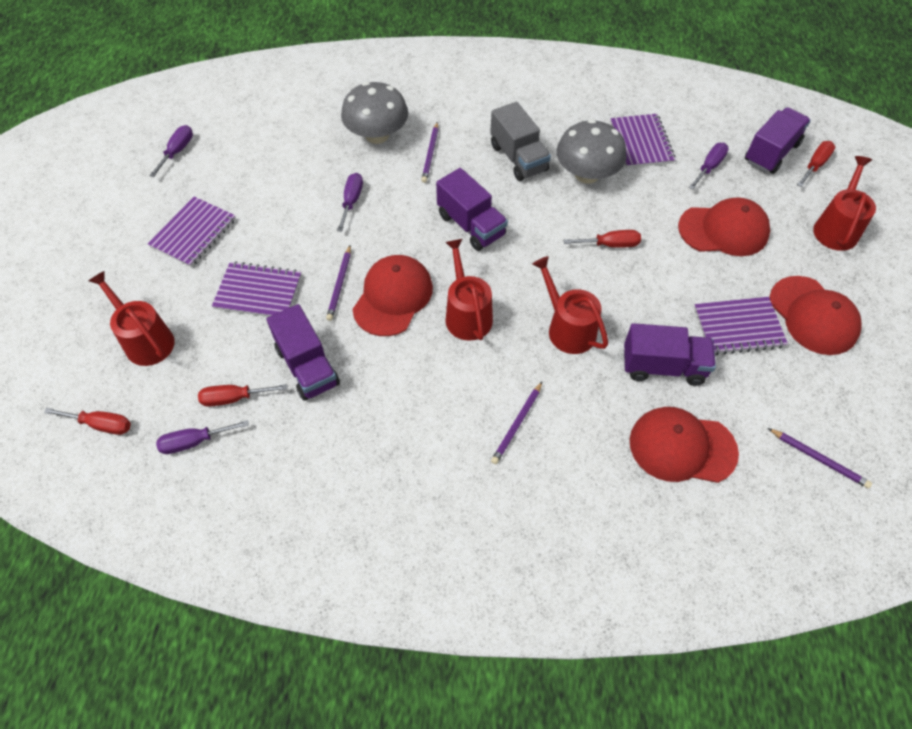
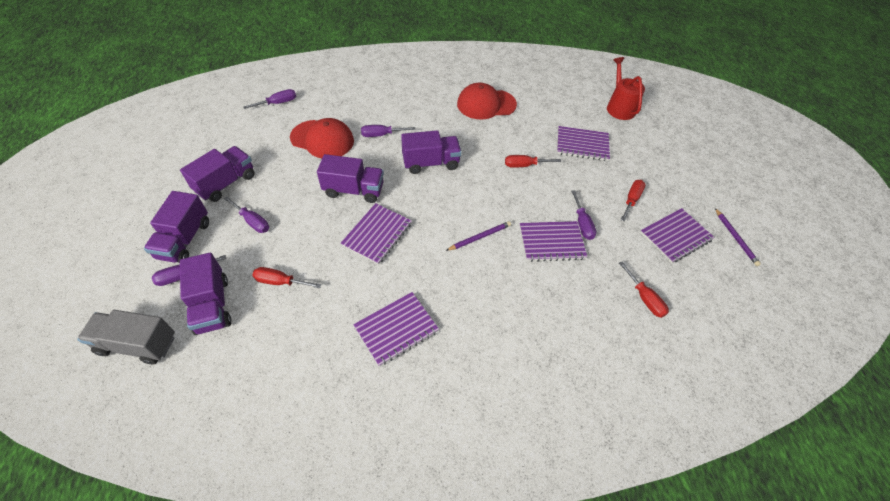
grey mushroom: [341,82,408,144] [557,119,627,184] = 2 -> none = 0
purple notebook: [148,197,236,267] [212,261,302,317] [610,114,676,168] [694,297,788,355] = 4 -> [340,203,412,265] [353,292,439,367] [520,221,587,262] [557,126,610,161] [640,208,714,263] = 5
purple pencil: [326,245,351,321] [421,122,438,183] [491,382,542,464] [768,428,872,489] = 4 -> [446,221,511,251] [715,208,761,266] = 2
purple screwdriver: [149,125,193,177] [156,420,249,454] [337,173,363,232] [689,143,729,189] = 4 -> [152,255,226,286] [224,196,269,233] [243,89,296,109] [361,125,416,137] [571,190,596,240] = 5
purple truck: [267,304,340,401] [436,168,508,251] [624,323,716,386] [745,107,811,174] = 4 -> [144,191,209,263] [180,146,255,202] [180,253,231,335] [317,154,384,203] [401,130,462,174] = 5
red cap: [352,255,433,336] [630,407,739,483] [678,197,770,256] [769,276,862,355] = 4 -> [290,118,354,158] [457,83,517,119] = 2
red watering can: [89,271,174,366] [446,239,493,341] [532,256,608,354] [813,156,876,251] = 4 -> [607,57,645,120] = 1

